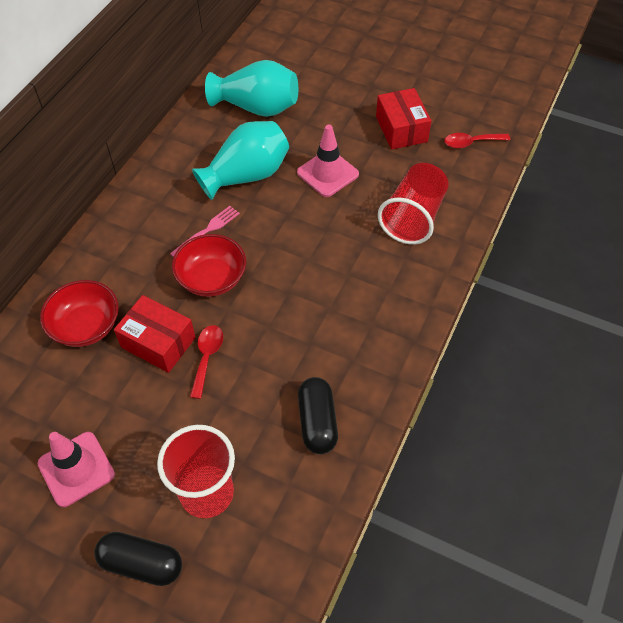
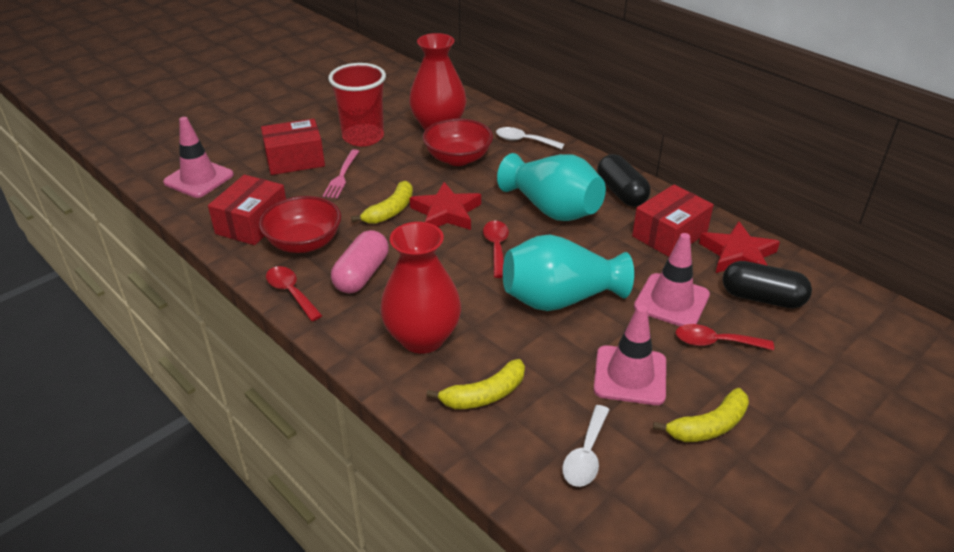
pink capsule: none = 0 -> [331,230,389,294] = 1
pink traffic cone: [37,432,115,507] [297,125,359,197] = 2 -> [163,117,234,198] [594,305,666,405] [634,233,710,326] = 3
red box: [114,295,196,373] [376,88,431,150] = 2 -> [208,175,286,245] [261,119,325,175] [632,184,714,257] = 3
red cup: [157,425,235,518] [378,163,449,245] = 2 -> [328,63,386,147] = 1
red spoon: [190,325,223,399] [445,133,510,148] = 2 -> [266,266,323,321] [483,221,509,278] [676,324,774,350] = 3
red star: none = 0 -> [410,182,481,230] [699,221,780,273] = 2
red vase: none = 0 -> [380,222,461,354] [409,33,466,130] = 2
white spoon: none = 0 -> [496,127,565,149] [562,405,610,487] = 2
yellow banana: none = 0 -> [351,181,413,224] [426,359,525,409] [653,388,749,442] = 3

